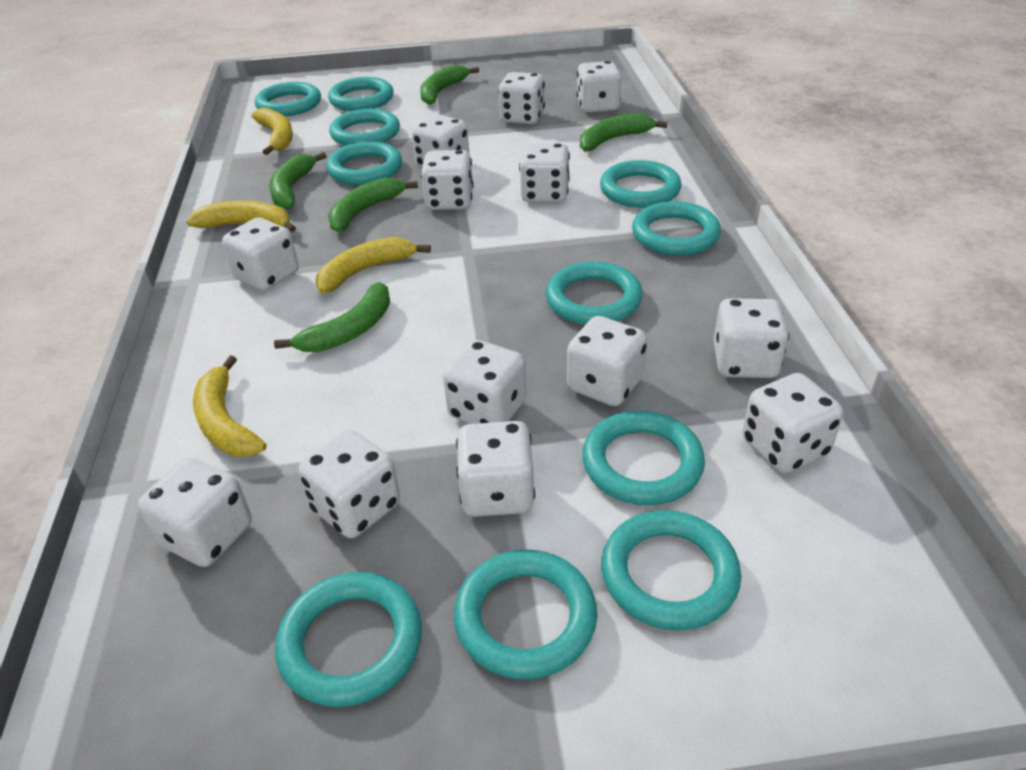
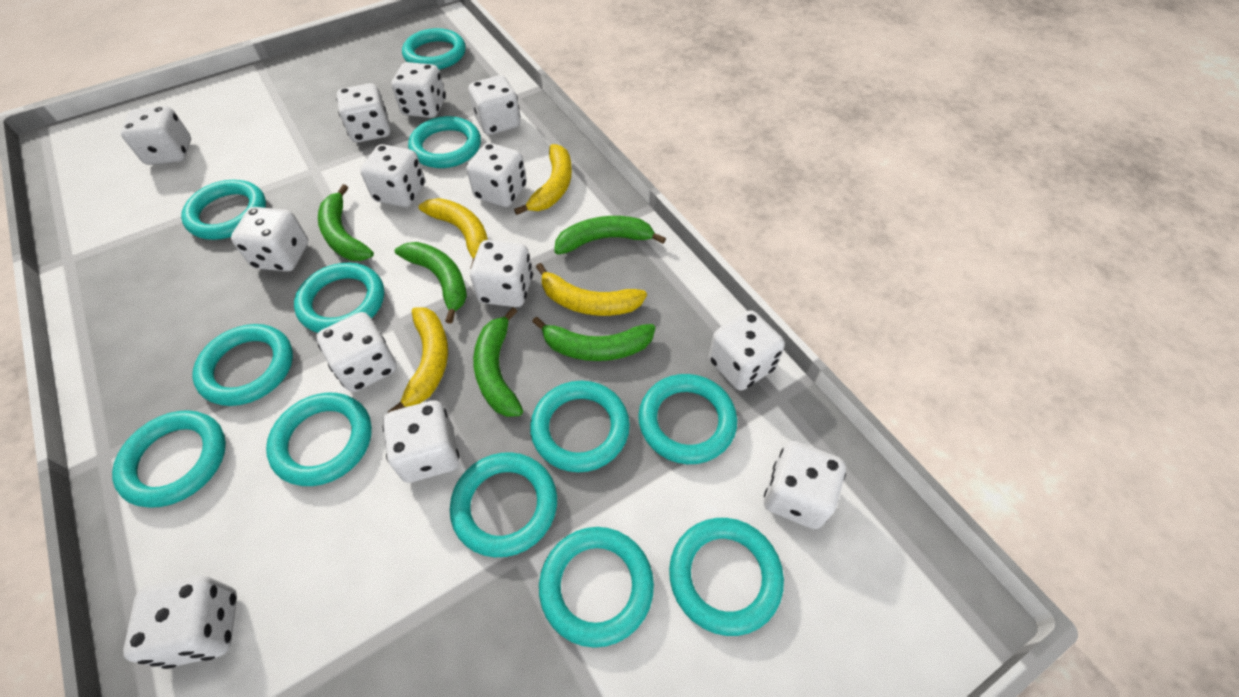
turquoise ring: [255,82,321,116] [275,572,422,707] [326,141,402,185] [328,77,394,111] [329,109,400,146] [454,550,597,679] [546,261,643,325] [582,411,705,505] [600,160,682,208] [601,510,741,630] [632,201,721,256] = 11 -> [112,410,226,508] [181,180,266,240] [192,324,293,406] [266,393,372,486] [294,263,384,333] [402,28,465,70] [408,116,481,168] [450,452,557,557] [530,381,630,472] [539,527,654,648] [638,374,737,464] [669,518,784,636] = 12

